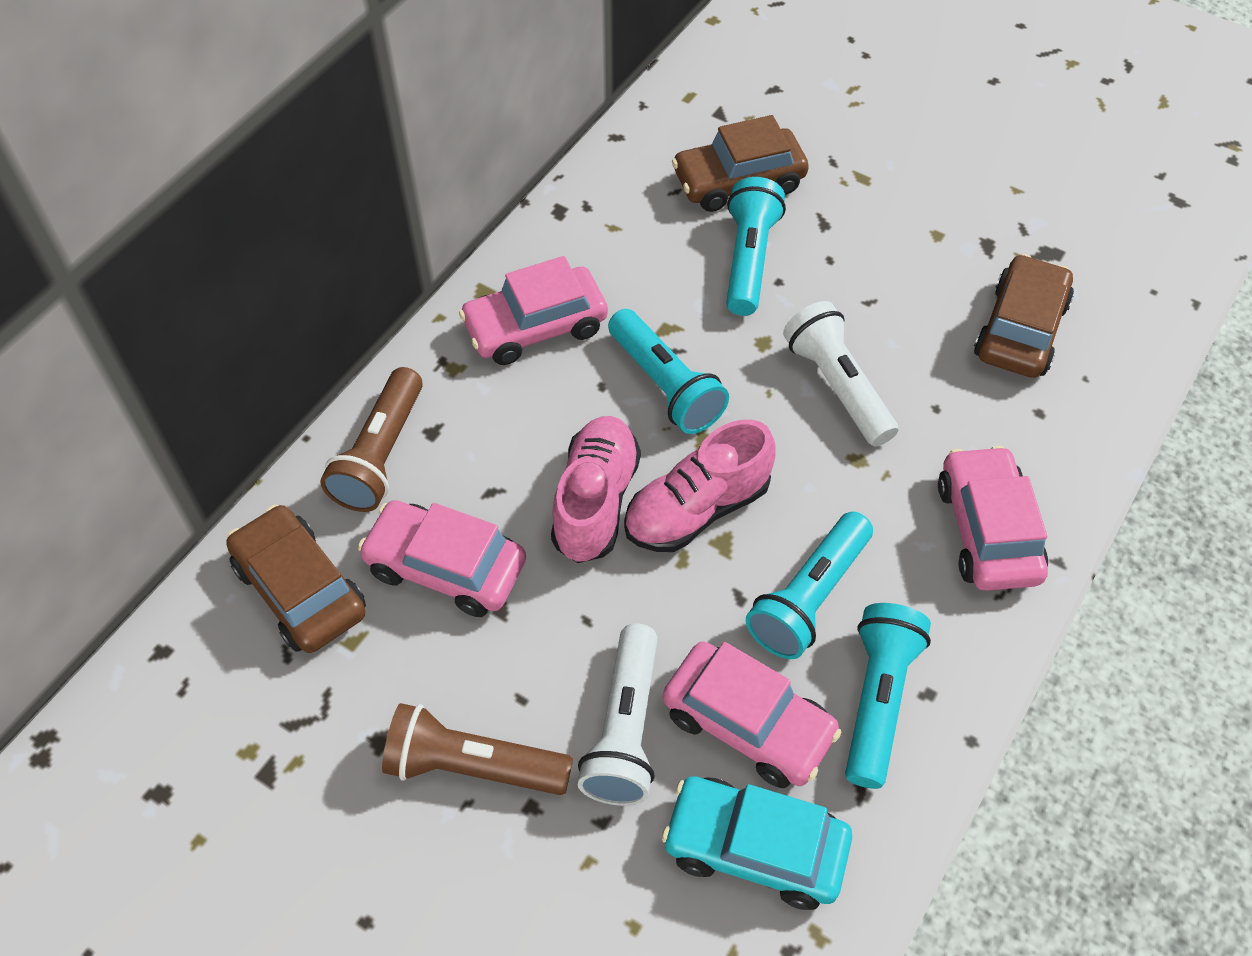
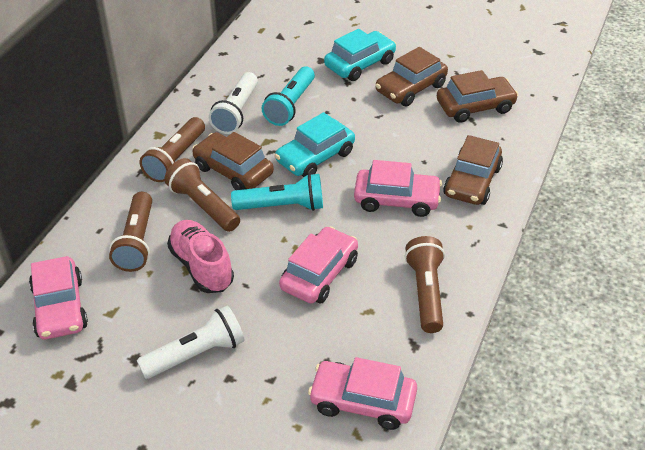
brown car: [226,505,366,653] [672,115,809,212] [974,254,1074,378] = 3 -> [192,132,274,190] [375,47,448,107] [437,70,518,123] [443,135,503,205] = 4
brown flashlight: [320,367,423,512] [382,703,573,795] = 2 -> [109,192,152,272] [139,117,205,182] [164,158,240,232] [405,236,445,333] = 4
pink shoe: [551,416,641,563] [624,420,776,552] = 2 -> [167,220,234,293] = 1
turquoise car: [662,776,852,910] = 1 -> [275,112,355,177] [324,29,396,81] = 2
turquoise flashlight: [608,309,729,434] [726,177,786,316] [746,512,873,659] [845,603,931,789] = 4 -> [231,173,323,211] [261,66,315,126] = 2

